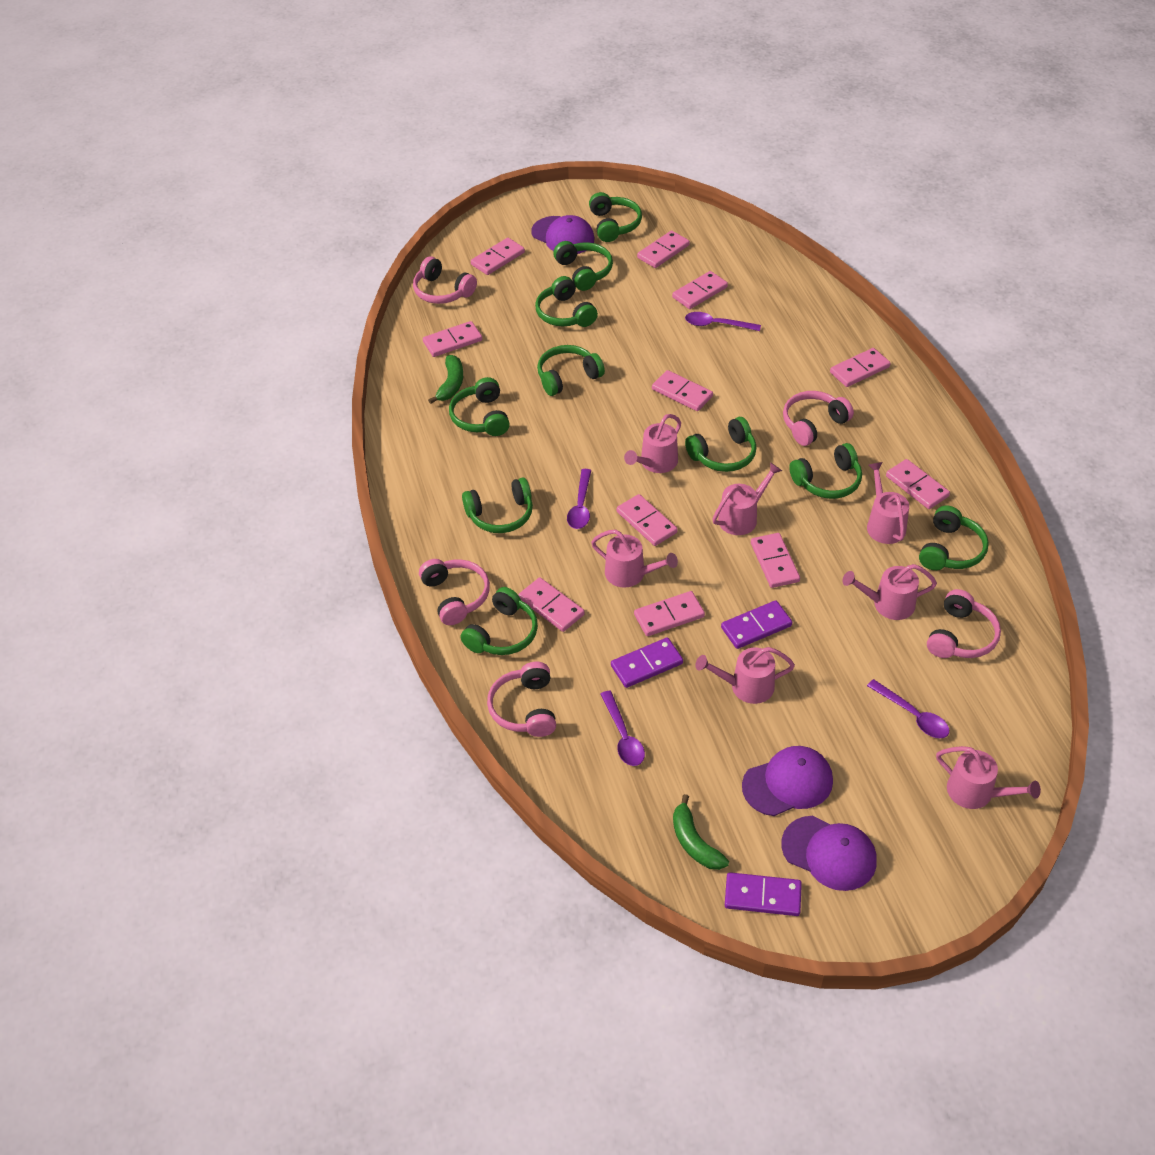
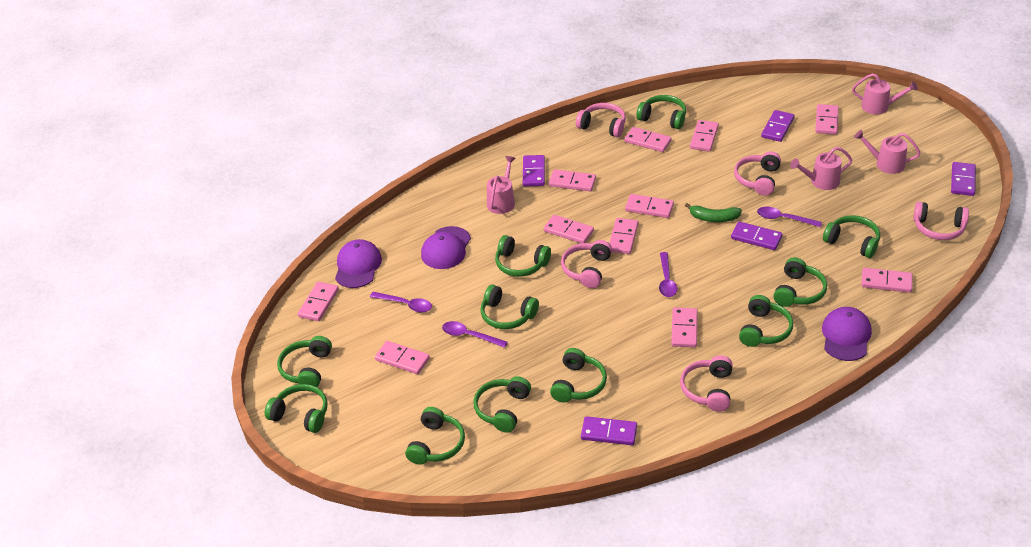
green banana: [428,355,463,404] [673,794,729,870] = 2 -> [685,203,742,222] = 1
green headphones: [449,377,510,436] [461,587,538,655] [462,477,533,533] [535,276,598,327] [537,345,605,396] [553,241,613,291] [589,192,642,242] [685,417,756,472] [789,443,862,499] [919,506,989,570] = 10 -> [265,384,328,433] [277,336,332,387] [405,407,465,465] [473,376,531,433] [480,285,539,329] [495,235,551,277] [550,348,607,402] [636,95,686,129] [739,295,793,347] [773,257,827,307] [823,215,880,258] = 11
pink watering can: [591,530,678,588] [624,414,681,473] [695,647,795,704] [712,462,782,535] [842,564,937,620] [867,462,909,544] [936,746,1041,809] = 7 -> [487,156,516,214] [790,147,852,190] [852,73,918,115] [854,130,921,174] = 4
purple domino: [611,637,683,688] [721,600,792,649] [725,872,802,916] = 3 -> [523,155,545,187] [581,416,637,445] [731,221,783,250] [761,110,794,142] [951,162,976,196] = 5

